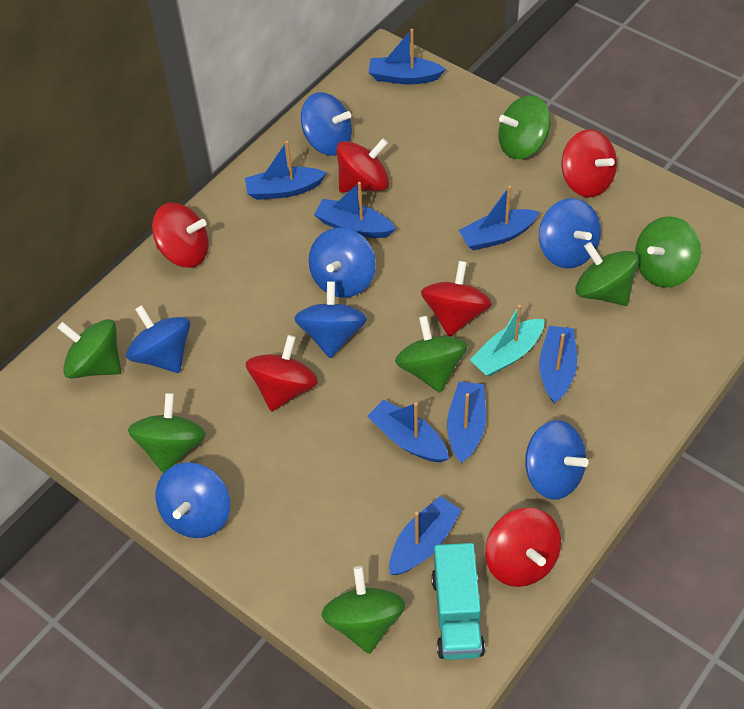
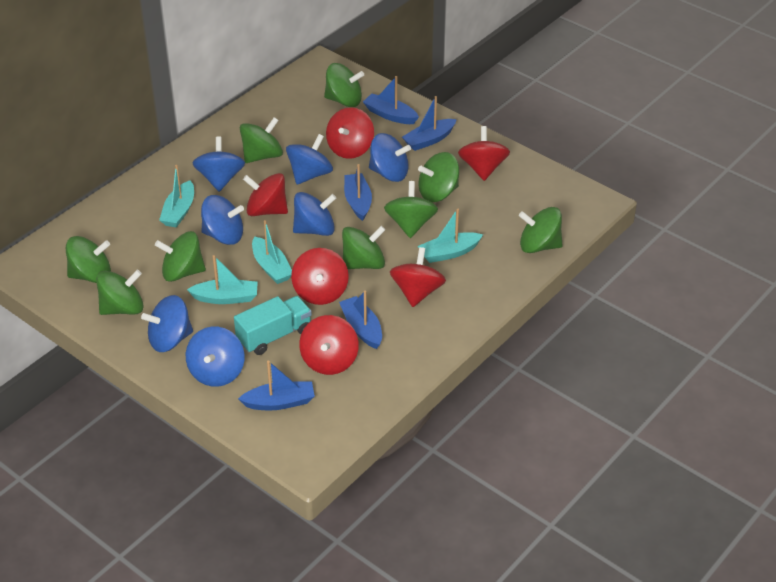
blue boat: [245,141,326,200] [314,182,396,238] [367,400,449,462] [368,29,446,84] [389,496,462,575] [447,382,486,463] [459,186,540,251] [539,326,577,404] = 8 -> [238,361,315,410] [339,290,382,349] [344,164,372,221] [363,76,419,124] [402,96,457,151] = 5
green spinning top: [57,319,121,379] [128,393,206,473] [321,566,405,654] [395,316,468,393] [498,95,551,159] [575,242,639,306] [635,216,701,288] = 7 -> [66,236,111,283] [96,270,144,315] [155,231,206,282] [240,117,283,163] [324,63,364,107] [342,226,385,269] [384,181,438,238] [418,152,459,202] [519,207,563,253] = 9
turquoise boat: [470,304,545,377] = 1 -> [159,165,194,228] [187,255,258,304] [252,220,292,284] [418,209,483,263] = 4

